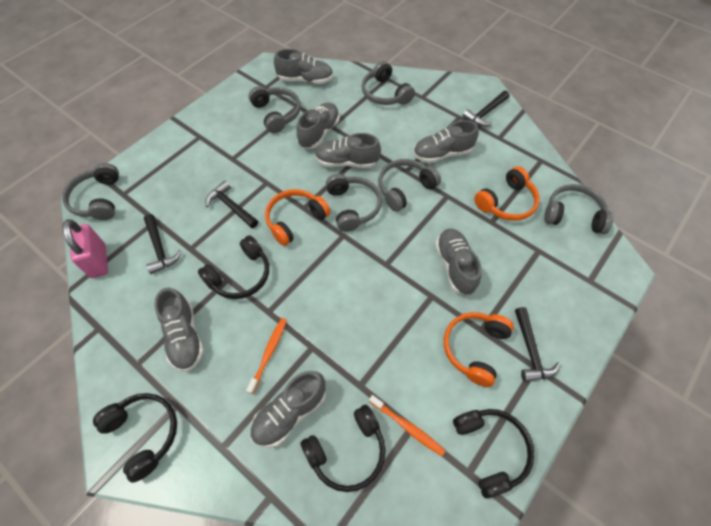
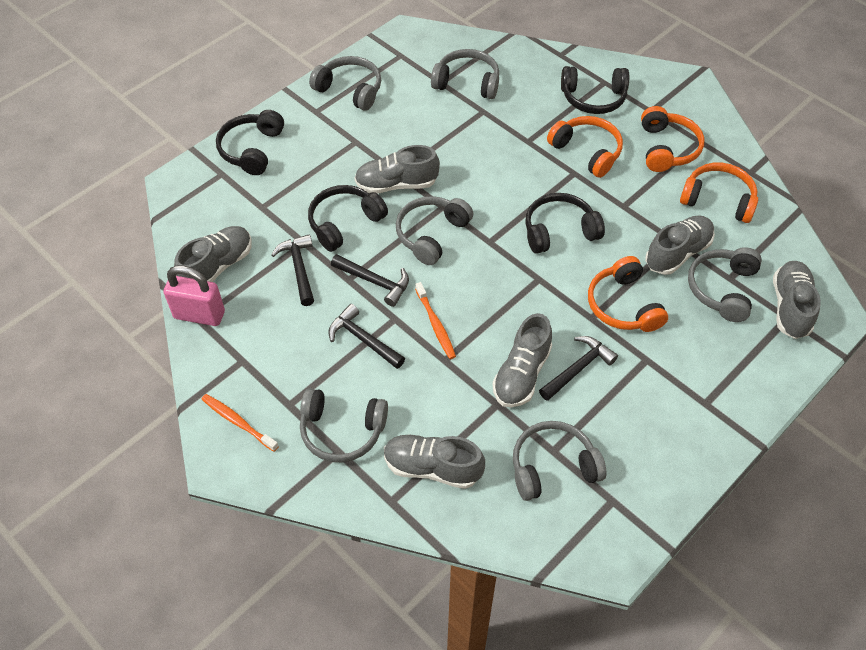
grey shoe: [154,287,204,372] [250,371,326,448] [274,49,333,84] [296,102,340,149] [315,133,381,168] [413,120,479,163] [435,228,481,295] = 7 -> [174,226,252,282] [354,145,440,194] [384,434,485,489] [493,313,552,407] [645,215,715,275] [773,261,821,339] = 6
orange headphones: [265,189,331,246] [444,312,514,387] [474,166,540,221] = 3 -> [547,116,623,178] [588,256,668,332] [641,106,704,172] [680,163,758,223] = 4

